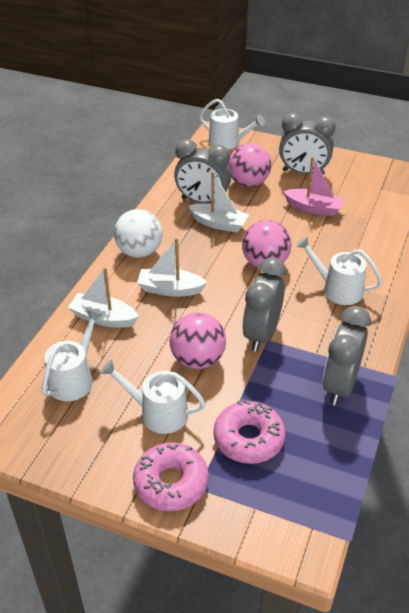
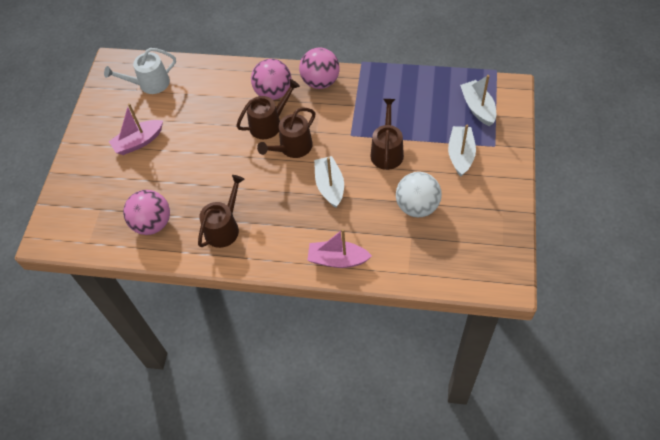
brown watering can: none = 0 -> [198,175,244,248] [236,79,300,139] [257,107,315,158] [371,99,404,170] = 4
grey clock: [174,139,231,203] [242,258,286,352] [279,113,336,175] [323,306,371,405] = 4 -> none = 0
pink boat: [283,156,344,216] = 1 -> [109,103,163,155] [307,229,372,268] = 2
pink donut: [133,442,209,511] [214,400,285,464] = 2 -> none = 0
white watering can: [41,310,102,401] [100,360,206,434] [199,99,265,150] [296,237,383,305] = 4 -> [104,48,176,94] = 1

